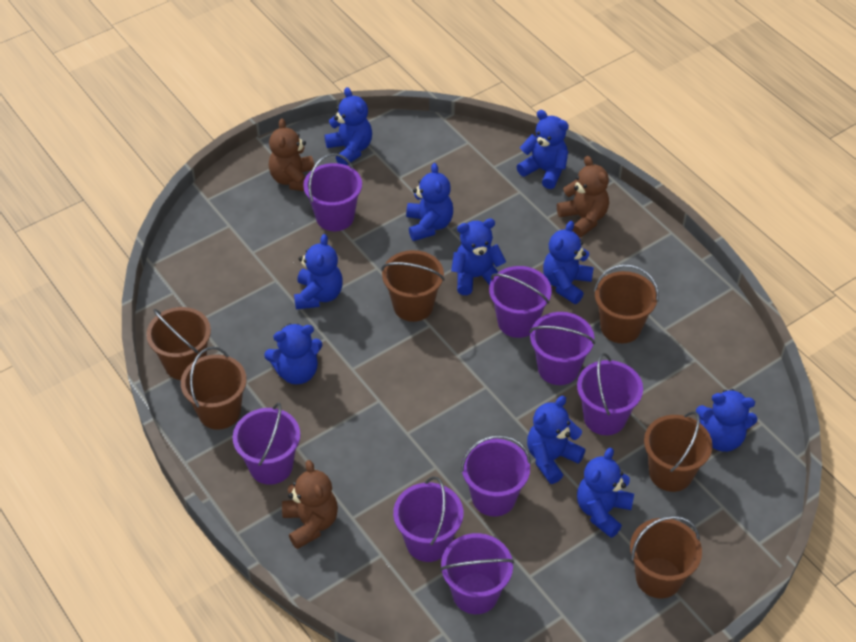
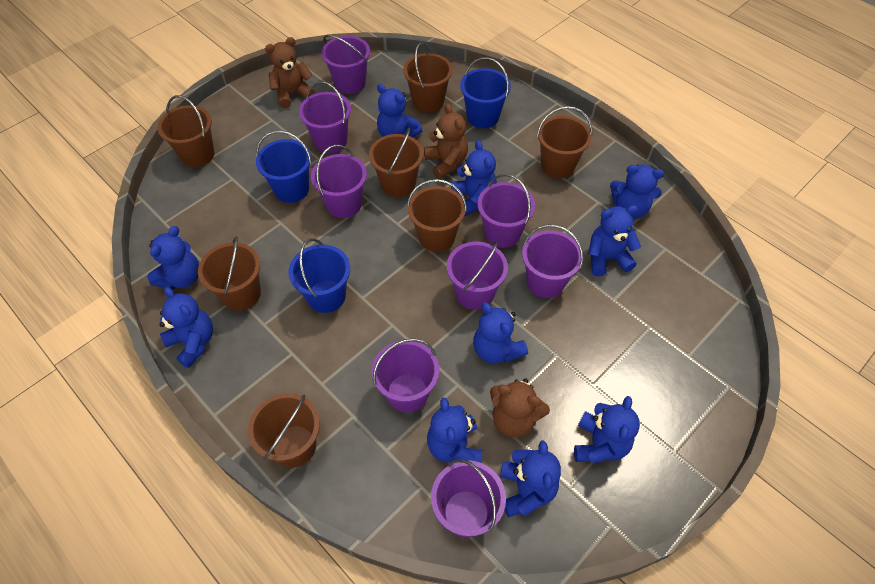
blue bucket: none = 0 -> [256,130,312,203] [288,238,350,313] [460,57,511,128] = 3
brown bucket: [146,307,211,380] [181,346,247,430] [382,250,445,322] [594,264,659,343] [630,516,702,598] [644,411,712,492] = 6 -> [157,95,215,167] [198,236,261,311] [248,393,320,468] [369,128,423,197] [403,43,453,112] [407,179,467,252] [537,106,592,178] = 7

